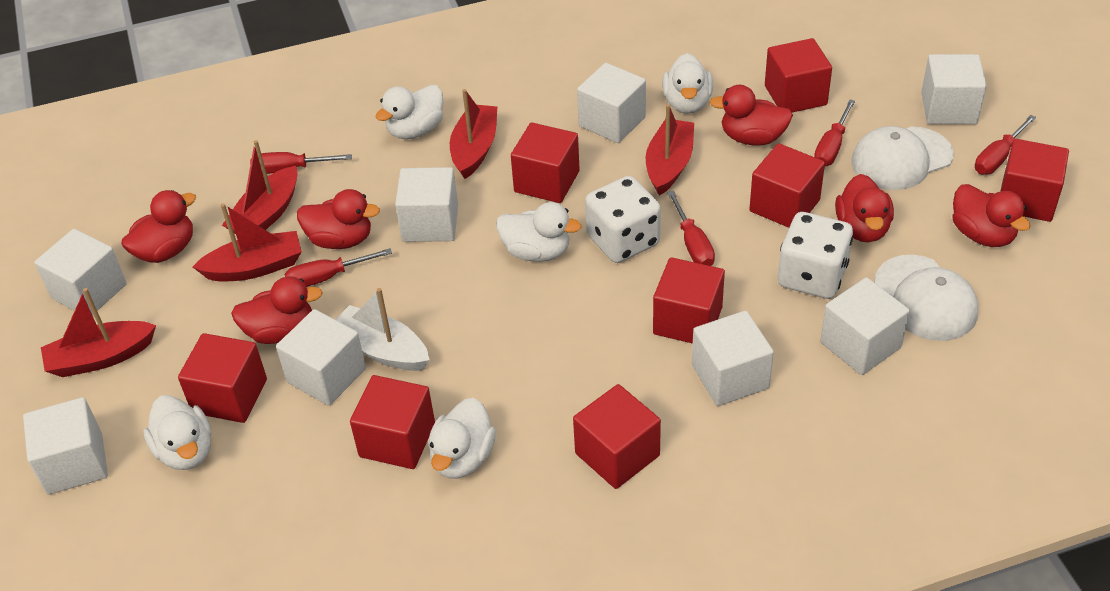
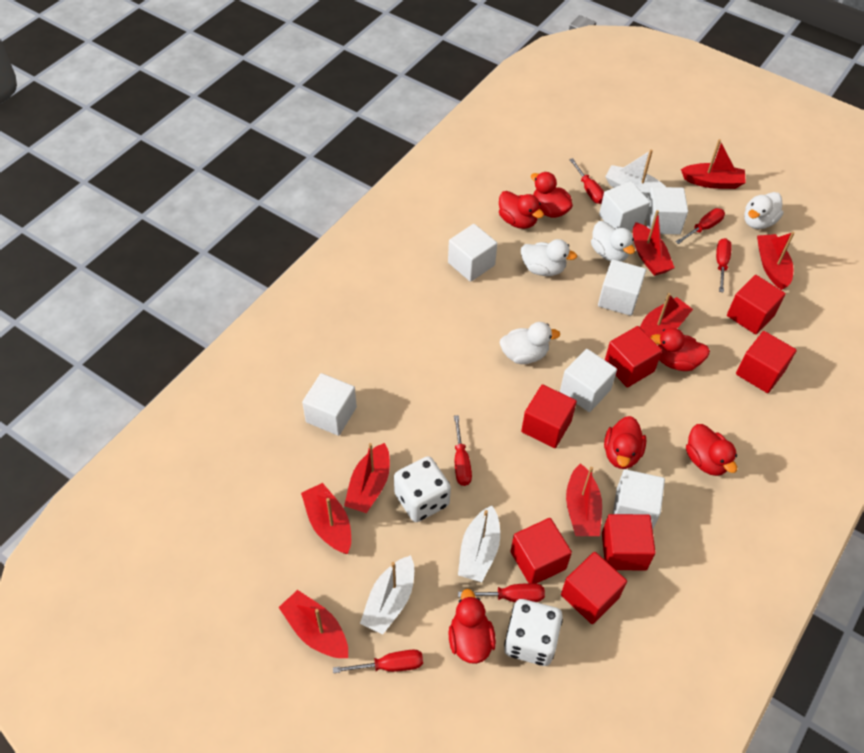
red boat: [41,288,156,377] [193,203,302,281] [222,140,298,234] [450,89,497,179] [646,104,694,195] = 5 -> [279,590,348,658] [301,483,351,554] [344,443,390,513] [566,463,602,536] [633,210,675,276] [640,293,693,338] [681,139,746,189] [757,232,795,290] = 8
red cube: [178,333,267,423] [350,375,435,469] [511,123,580,203] [573,384,661,489] [653,257,725,344] [749,143,825,228] [765,38,832,113] [1001,139,1069,222] = 8 -> [510,518,572,584] [521,384,577,448] [561,552,627,624] [602,514,656,571] [605,326,662,388] [727,275,786,335] [736,331,797,393] = 7
red screwdriver: [250,152,352,174] [285,248,392,287] [667,191,715,266] [814,99,855,166] [975,115,1036,175] = 5 -> [333,650,423,673] [454,415,472,486] [458,583,545,602] [569,158,604,204] [675,208,725,244] [716,238,732,293] = 6
white boat: [335,288,429,371] = 1 -> [360,555,414,635] [458,505,500,582] [605,150,666,199] = 3
white cap: [851,126,954,190] [875,255,978,341] = 2 -> none = 0
white cube: [23,397,108,495] [35,229,127,315] [276,309,366,406] [395,167,458,242] [577,63,646,143] [692,311,774,406] [820,277,910,375] [921,54,987,124] = 8 -> [302,373,357,436] [448,224,497,282] [560,349,617,412] [598,259,646,316] [599,181,650,231] [613,469,665,530] [646,187,688,234] = 7
white duck: [143,395,211,470] [375,85,444,139] [428,398,496,479] [496,202,582,262] [662,53,713,114] = 5 -> [500,322,560,364] [521,239,577,276] [591,221,635,261] [744,192,783,229] = 4

